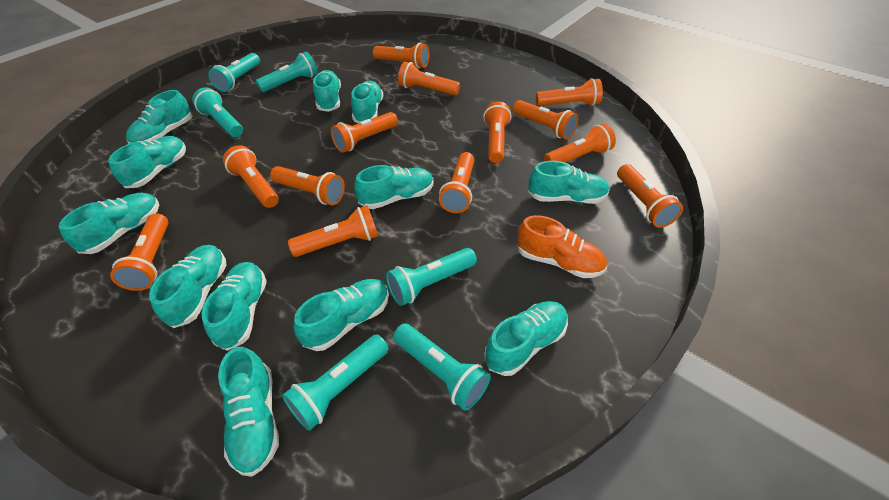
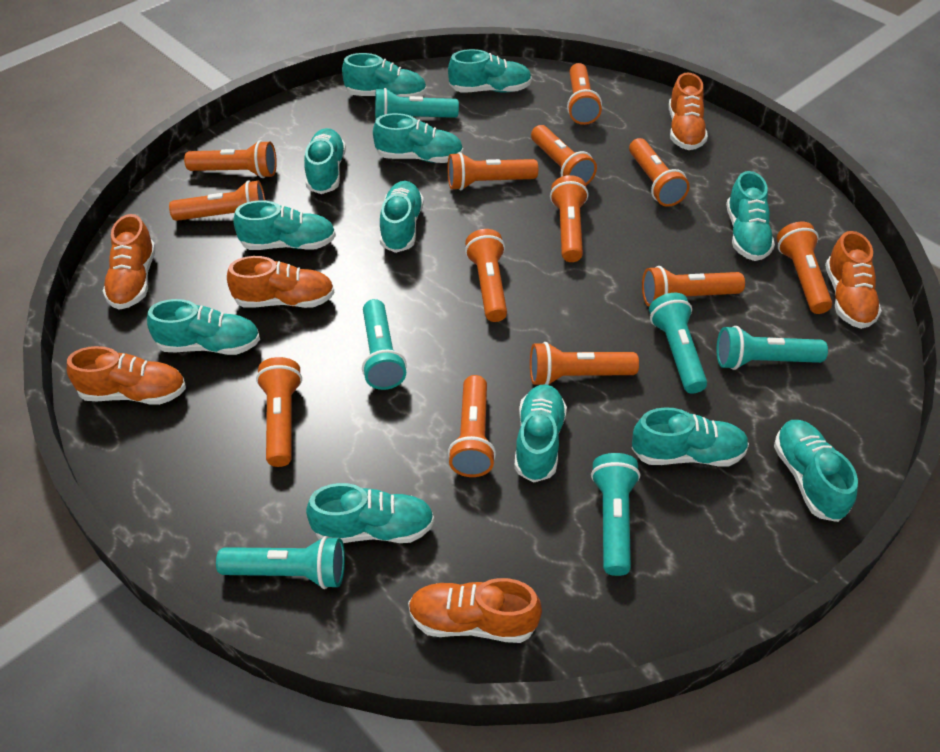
orange shoe: [517,215,607,278] = 1 -> [67,346,186,405] [103,214,156,310] [227,256,335,308] [408,578,542,643] [669,73,708,150] [825,231,882,329] = 6

